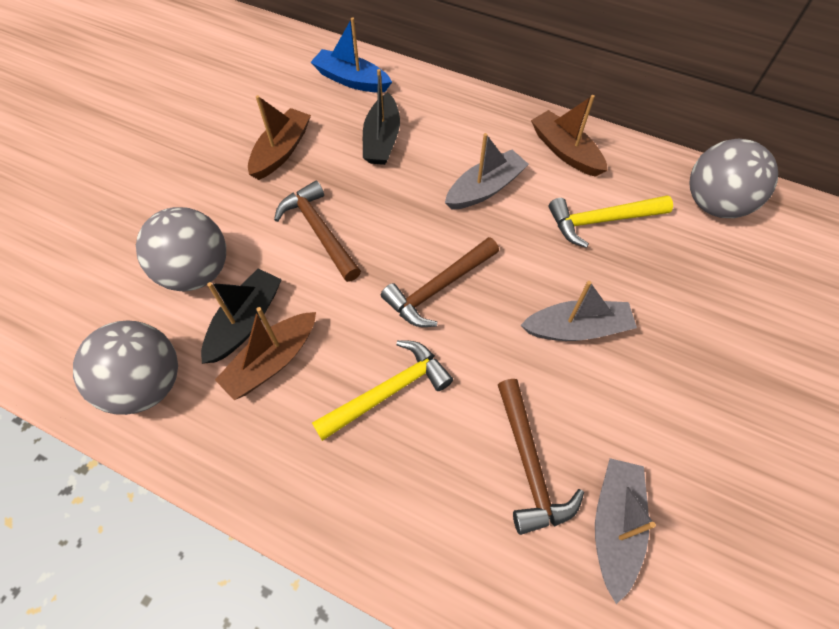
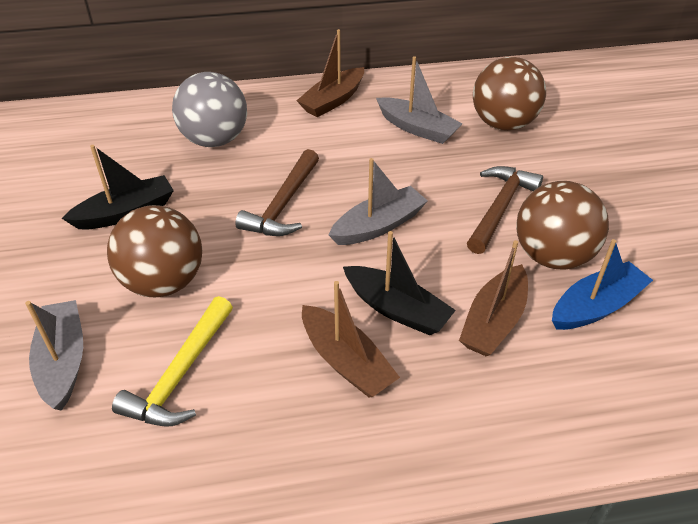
brown ball: none = 0 -> [107,205,202,297] [473,57,546,131] [516,181,609,269] = 3
brown hammer: [274,181,361,282] [381,237,499,327] [498,379,584,535] = 3 -> [235,149,319,236] [467,166,543,254] = 2
grey ball: [73,321,178,415] [136,207,226,291] [689,139,778,218] = 3 -> [172,72,247,147] = 1
yellow hammer: [312,340,453,441] [549,195,673,248] = 2 -> [112,296,233,426] = 1

